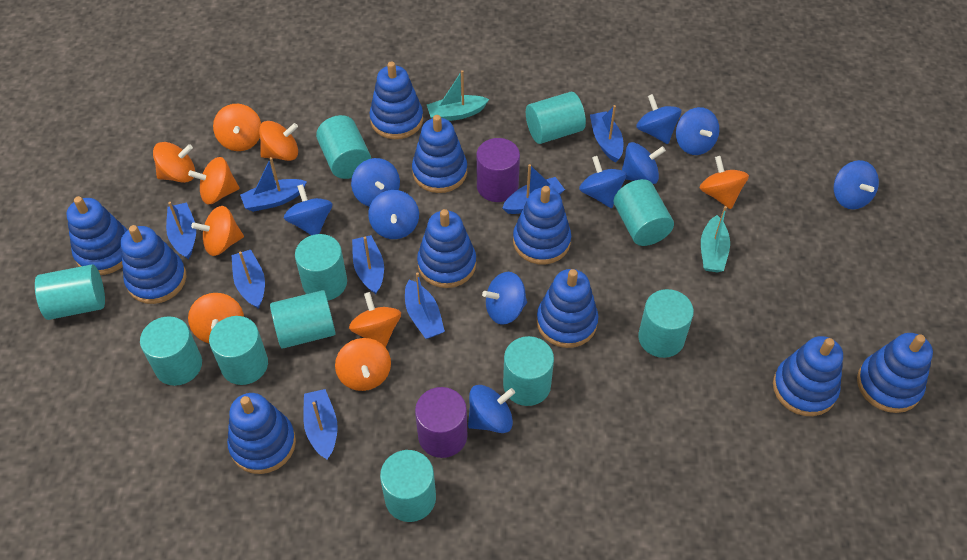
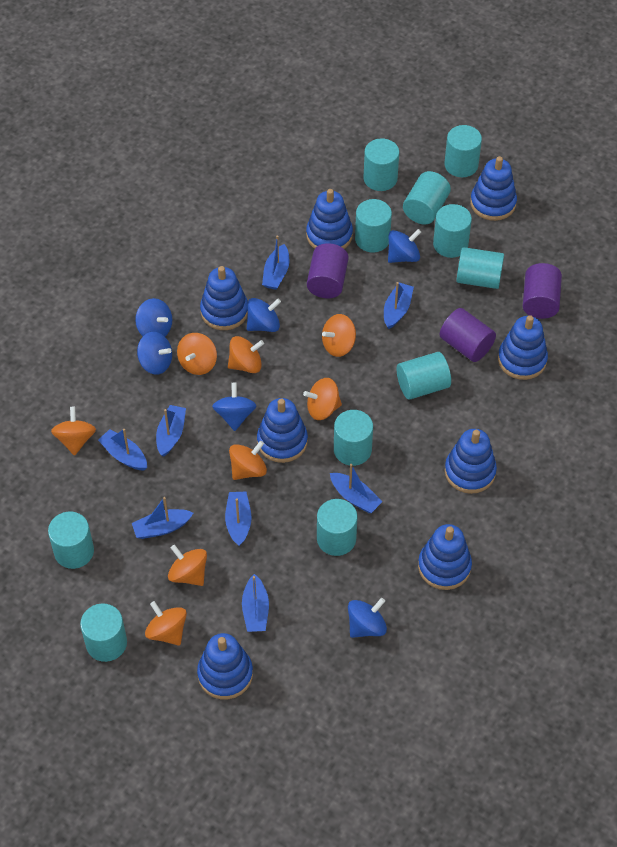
blue spinning top: [284,184,332,235] [351,158,400,207] [368,190,419,239] [468,385,515,433] [482,272,527,325] [579,156,627,208] [622,142,666,184] [636,94,681,144] [676,107,719,155] [834,160,879,210] = 10 -> [135,298,172,336] [137,332,172,375] [212,383,257,431] [247,298,281,332] [348,598,387,638] [388,229,421,263] = 6
blue stacking toy: [67,196,127,275] [121,225,187,304] [227,393,296,474] [370,61,423,139] [412,115,467,193] [417,209,476,288] [513,186,571,264] [536,269,598,348] [773,336,843,416] [857,333,933,413] = 10 -> [197,633,253,699] [200,266,248,330] [257,398,308,463] [306,189,353,249] [418,524,472,590] [445,429,497,494] [470,156,517,221] [498,315,548,380] = 8
orange spinning top: [153,142,195,183] [188,157,240,204] [188,293,244,343] [191,206,244,256] [213,104,261,151] [259,121,298,161] [335,338,391,391] [349,292,401,348] [700,156,749,209] = 9 -> [51,407,96,456] [145,601,187,646] [168,545,207,586] [177,333,217,375] [228,336,264,373] [229,441,267,480] [303,378,342,420] [322,314,356,357] = 8
purple cylinder: [415,387,467,458] [476,138,520,202] = 2 -> [307,243,349,298] [439,308,496,362] [523,263,562,319] = 3
turquoise boat: [427,70,489,121] [701,206,730,273] = 2 -> none = 0

